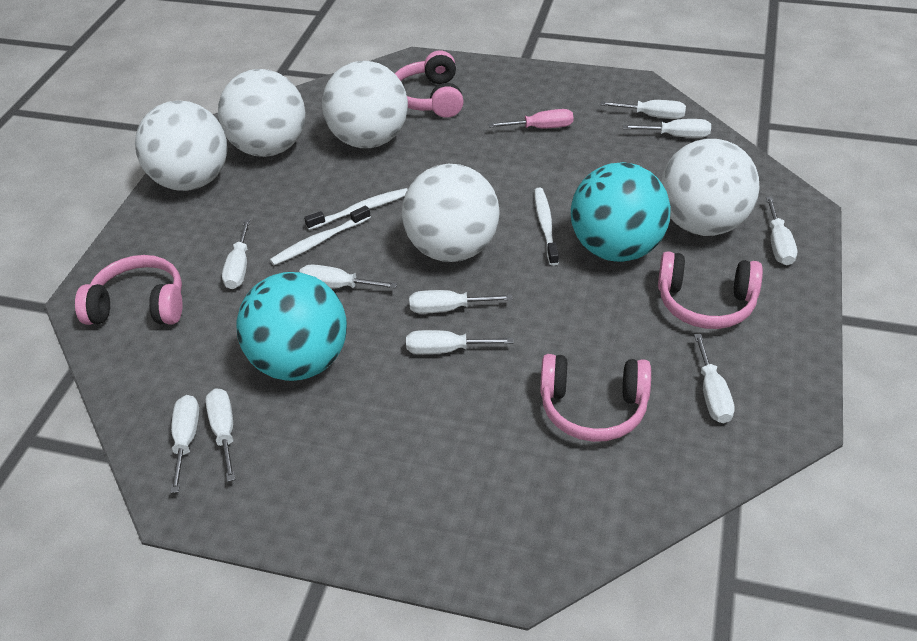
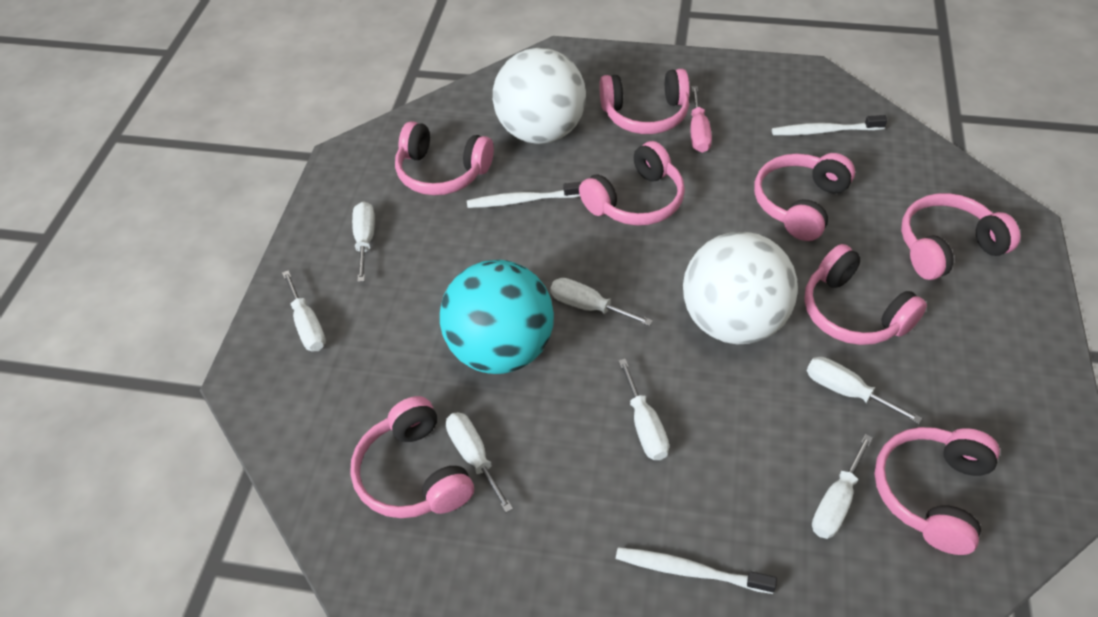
pink headphones: [75,255,183,325] [395,50,464,118] [540,354,651,442] [658,251,763,329] = 4 -> [350,396,474,518] [395,121,494,195] [579,141,685,226] [599,69,690,134] [754,153,855,241] [804,244,927,345] [874,427,1000,555] [901,193,1020,280] = 8
turquoise ball: [236,272,347,381] [571,162,671,262] = 2 -> [440,260,554,374] = 1
white ball: [135,101,227,191] [218,69,305,157] [322,61,408,148] [402,164,500,262] [661,139,759,236] = 5 -> [493,48,586,144] [683,232,798,344] = 2
white screwdriver: [170,395,200,493] [206,388,236,482] [222,220,250,289] [300,264,397,288] [406,330,513,354] [409,290,512,314] [600,100,686,119] [623,119,711,138] [694,334,735,423] [766,197,797,265] = 10 -> [282,270,326,351] [352,202,375,282] [446,412,513,513] [550,278,653,326] [618,359,669,460] [807,357,922,424] [812,434,873,539] = 7

